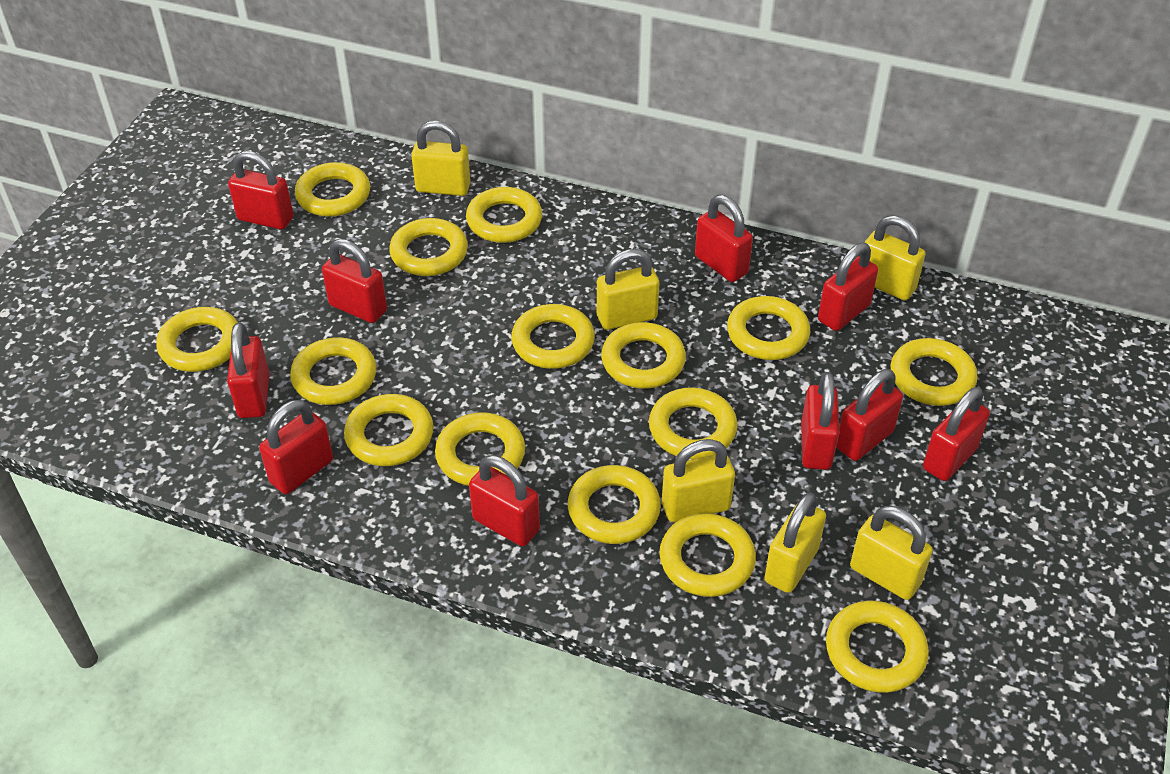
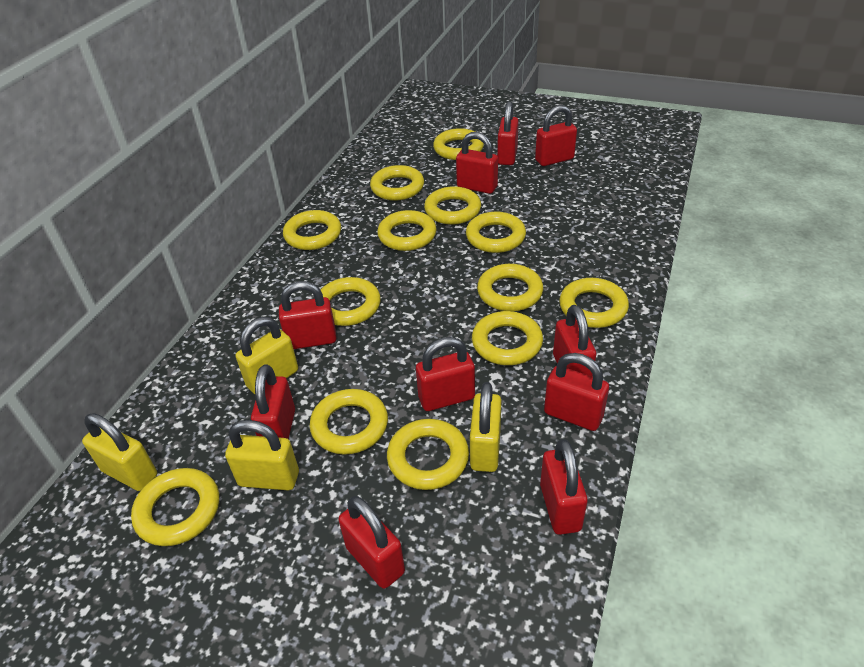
yellow padlock: [411,121,471,196] [597,249,659,330] [662,439,735,522] [764,492,826,593] [850,506,933,600] [864,215,926,300] = 6 -> [82,413,157,491] [225,420,299,490] [236,317,298,394] [470,382,502,472] = 4
yellow ring: [156,307,238,372] [290,337,377,405] [295,162,370,217] [344,394,433,466] [389,218,468,276] [435,412,525,486] [466,187,542,243] [511,304,595,369] [568,465,661,544] [601,322,686,388] [649,388,738,459] [659,513,756,597] [727,296,810,360] [826,601,929,693] [890,338,978,406] = 15 -> [131,468,219,546] [283,210,341,250] [310,389,388,454] [320,277,381,326] [370,165,424,201] [377,210,437,251] [387,419,469,490] [424,186,481,225] [433,128,484,160] [466,212,526,253] [472,311,543,365] [477,264,543,311] [559,278,629,328] = 13

